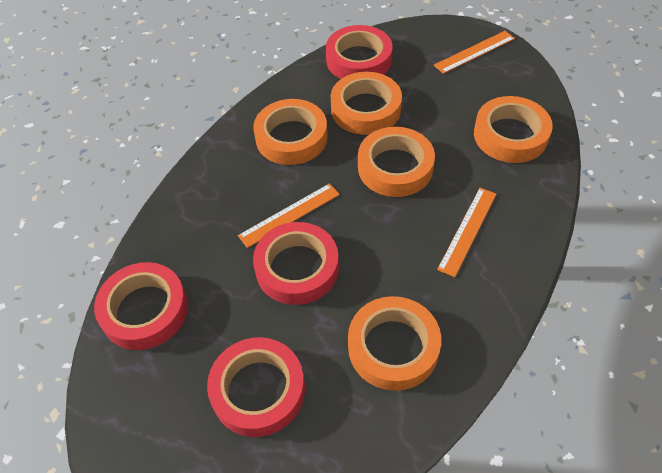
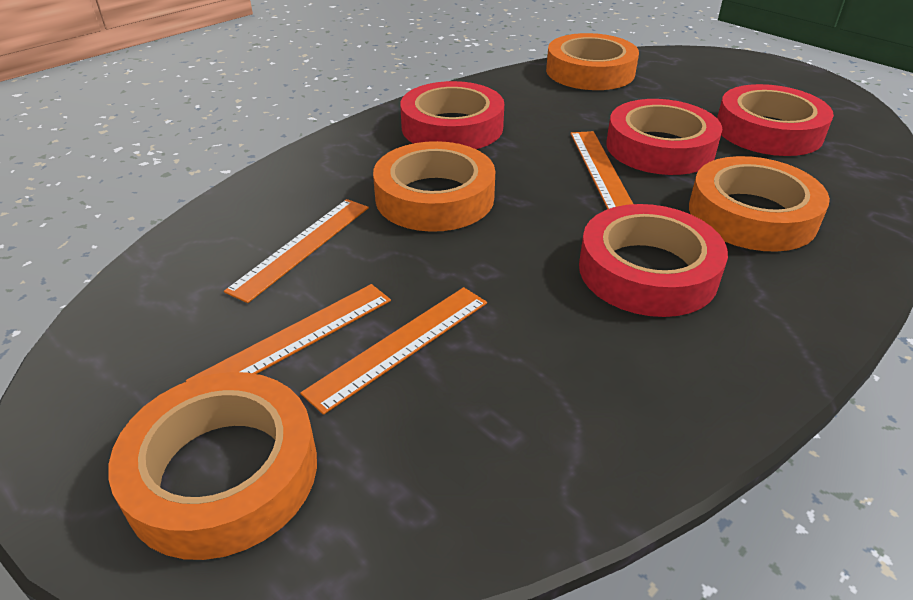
orange ruler: [238,183,340,248] [434,31,515,74] [437,188,496,277] = 3 -> [186,284,391,382] [224,199,369,303] [300,287,487,415] [571,131,633,209] = 4
orange tape: [254,99,328,165] [331,72,402,135] [348,296,441,391] [358,127,435,197] [474,96,553,163] = 5 -> [108,372,317,560] [373,141,495,232] [546,33,639,90] [689,156,830,252] = 4

